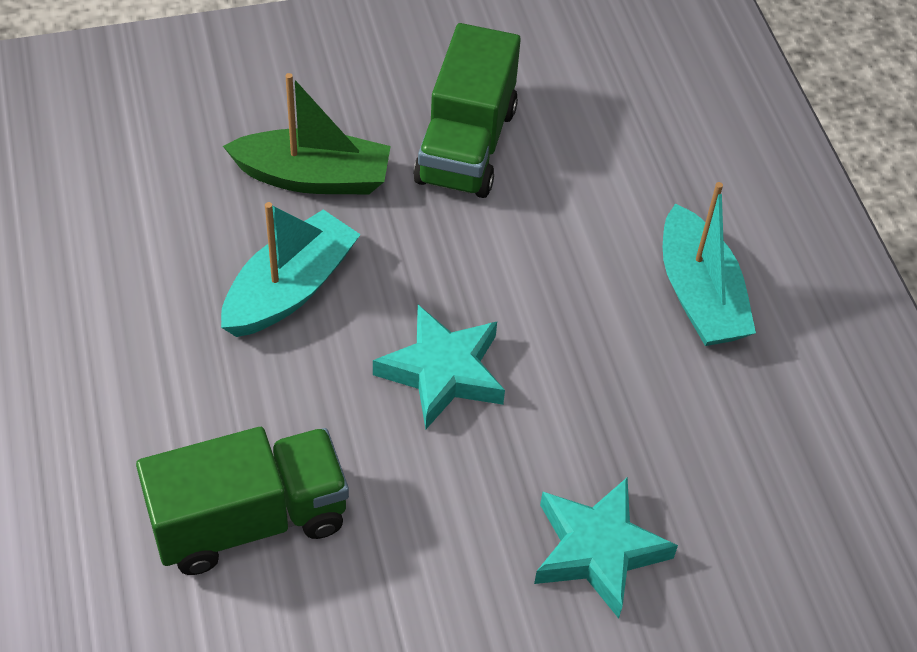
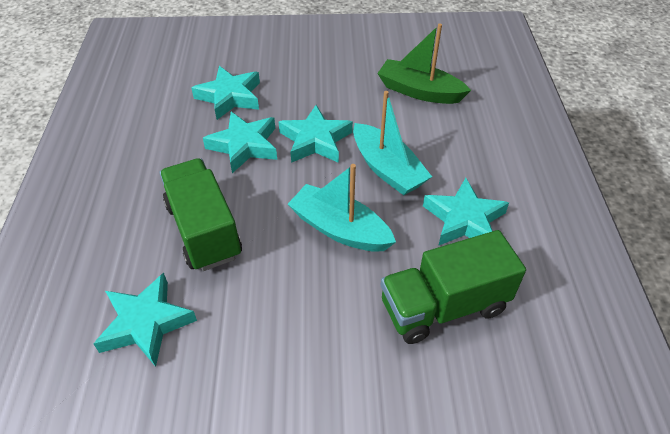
turquoise star: [373,305,505,429] [534,477,678,619] = 2 -> [93,273,197,367] [191,66,260,120] [203,112,277,173] [279,105,353,163] [423,178,509,246] = 5

